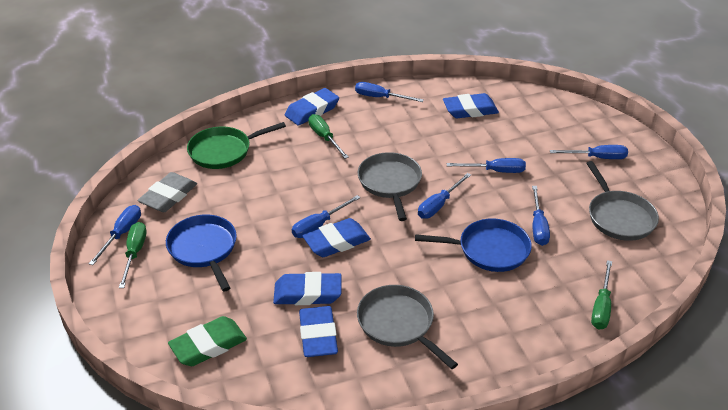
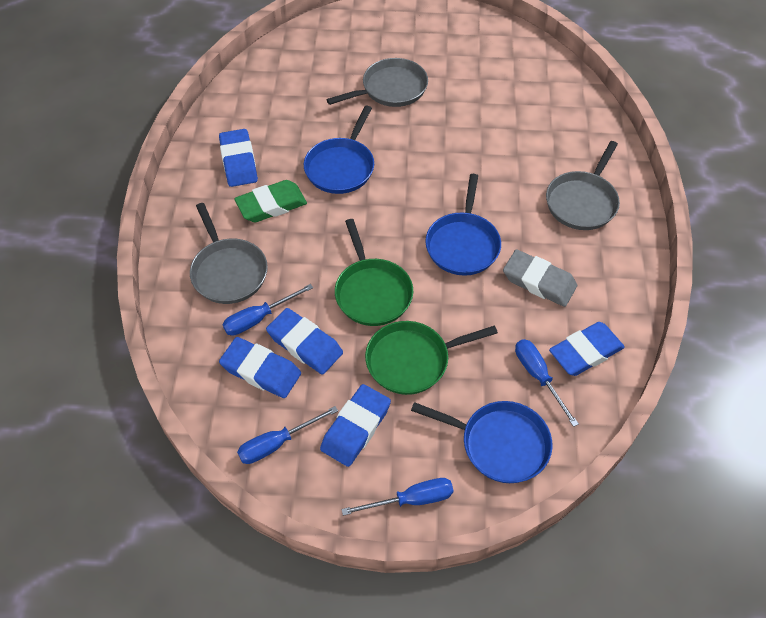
blue pan: [166,215,237,292] [415,218,532,272] = 2 -> [304,106,374,194] [411,401,552,483] [425,174,501,276] = 3
blue screwdriver: [89,205,141,265] [292,195,360,238] [355,82,424,102] [418,173,471,219] [447,158,526,173] [532,186,550,246] [550,145,628,159] = 7 -> [223,284,313,336] [237,406,338,464] [341,478,453,516] [515,339,579,427] = 4
green pan: [187,122,286,169] = 1 -> [335,219,413,326] [365,321,498,395] = 2
green screwdriver: [119,222,147,288] [308,114,349,159] [591,260,612,329] = 3 -> none = 0

